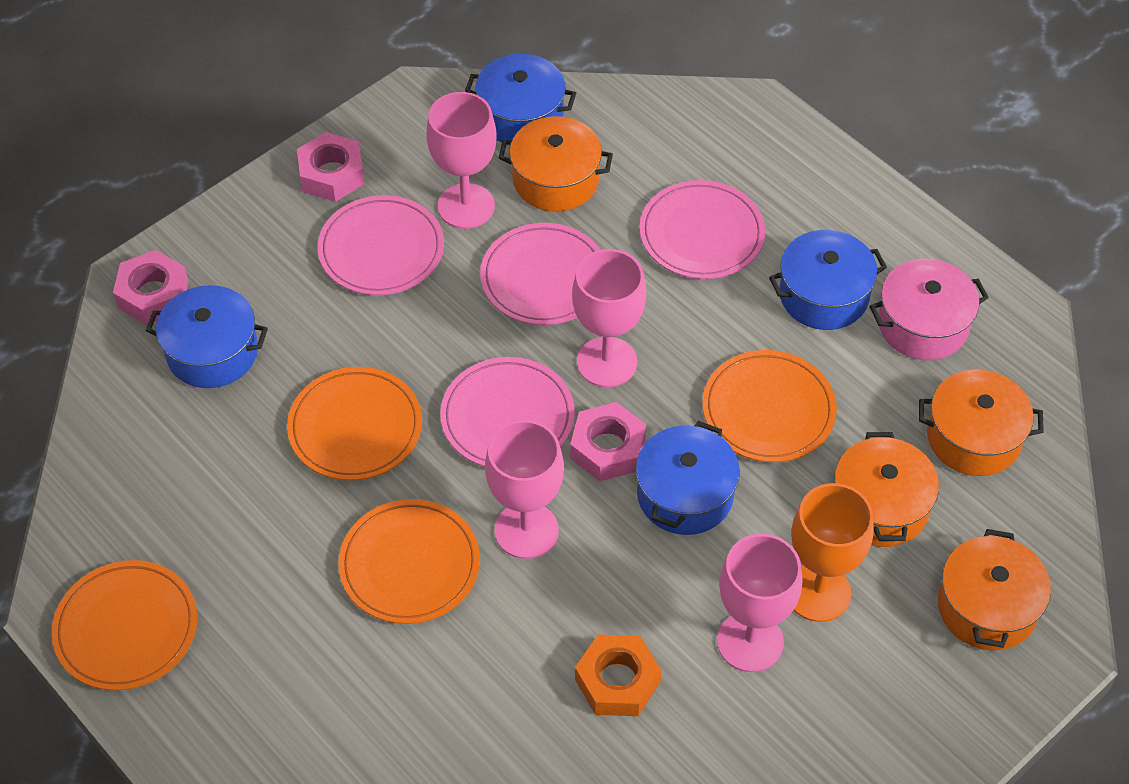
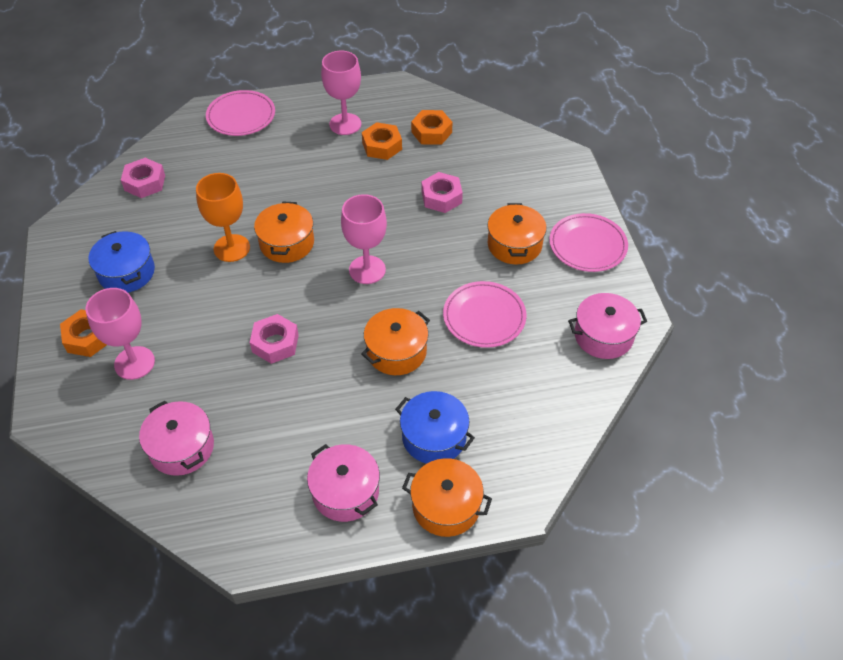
blue pot: [146,285,268,388] [465,54,576,142] [636,421,740,535] [769,230,887,330] = 4 -> [89,231,155,292] [395,391,475,464] = 2
orange nut: [575,634,661,716] = 1 -> [60,309,107,357] [362,122,402,160] [411,110,452,145] = 3
orange plate: [51,560,197,691] [287,367,422,480] [338,499,480,624] [702,350,837,462] = 4 -> none = 0
pink goblet: [426,92,497,229] [485,420,564,559] [572,249,646,387] [717,534,802,672] = 4 -> [86,288,155,380] [321,51,361,135] [341,194,387,284] = 3
pink plate: [318,195,444,295] [440,357,575,467] [480,223,601,325] [639,180,765,279] = 4 -> [206,90,275,136] [443,281,526,348] [549,213,628,272] = 3
pink pot: [870,259,989,360] = 1 -> [139,401,214,476] [307,444,380,522] [568,293,647,359] = 3

